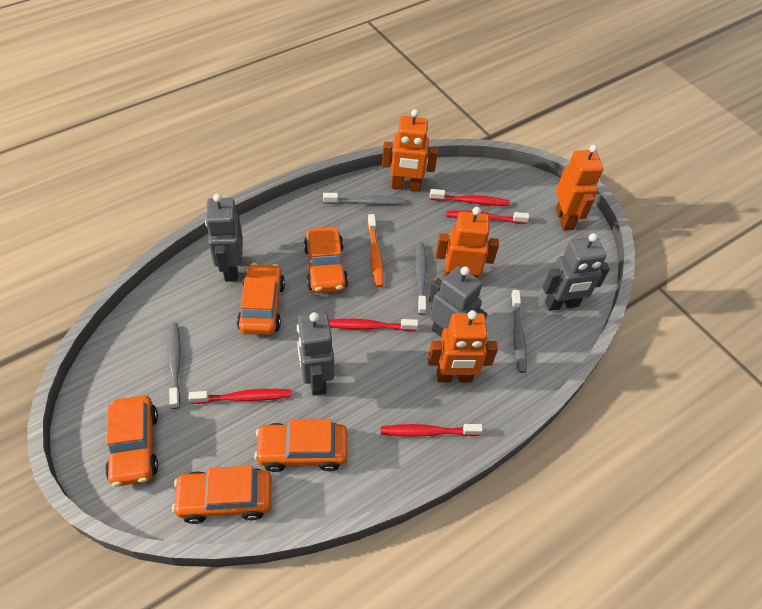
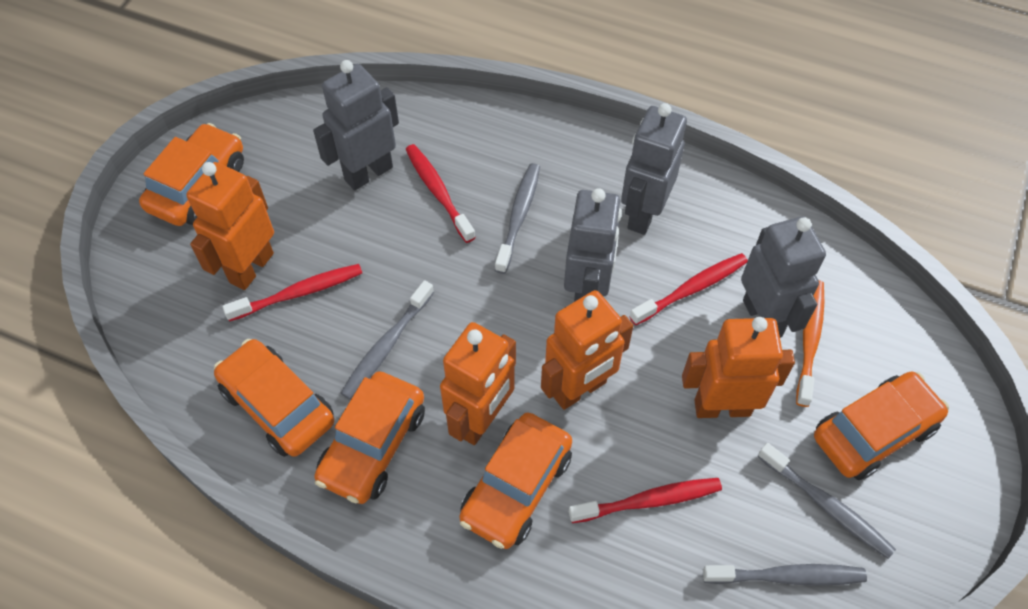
red toothbrush: [188,389,291,404] [329,319,418,331] [381,424,483,437] [430,189,510,206] [446,210,529,224] = 5 -> [222,264,362,321] [406,144,476,243] [569,478,722,523] [629,253,748,325] = 4

